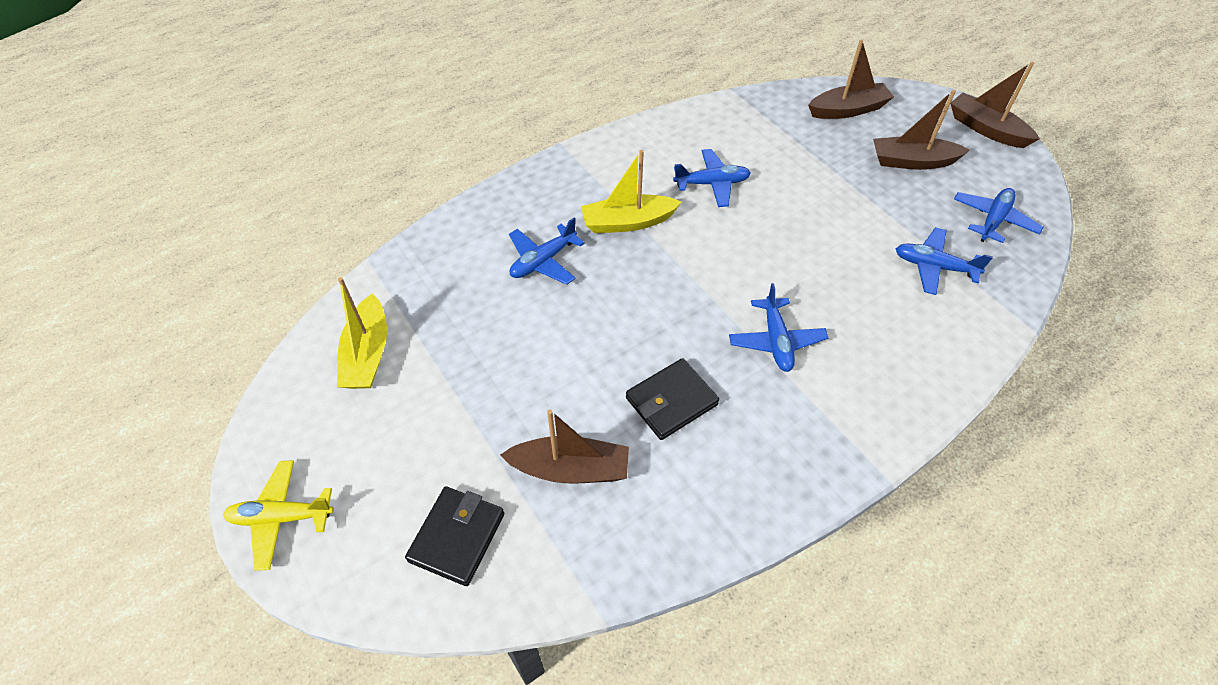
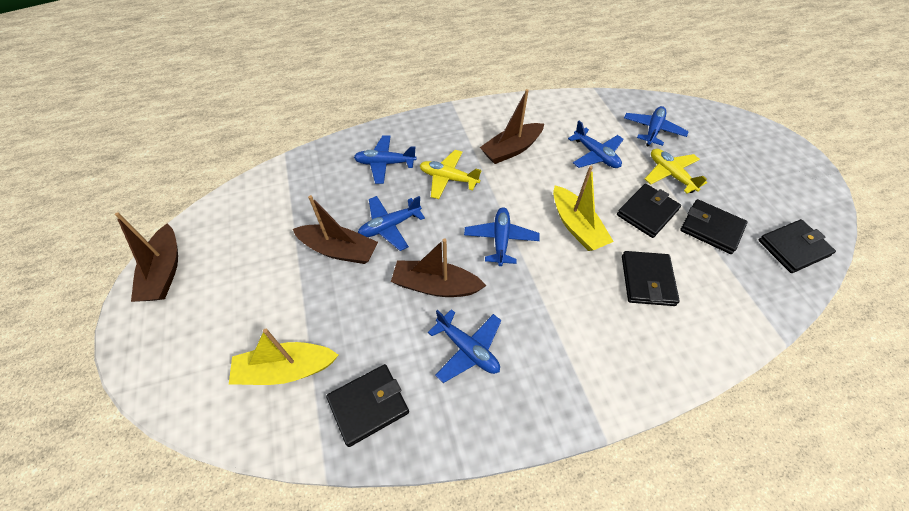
black wallet: [405,486,504,586] [626,358,719,440] = 2 -> [326,364,409,447] [617,184,681,238] [622,251,680,306] [680,199,748,254] [758,219,836,273] = 5
blue plane: [509,218,585,285] [673,149,751,207] [729,283,828,372] [896,227,993,295] [954,188,1043,243] = 5 -> [354,135,417,184] [358,196,425,251] [428,309,501,383] [464,207,540,266] [568,121,624,168] [624,106,689,147] = 6
yellow plane: [223,460,334,571] = 1 -> [420,150,482,199] [645,149,707,194] = 2

